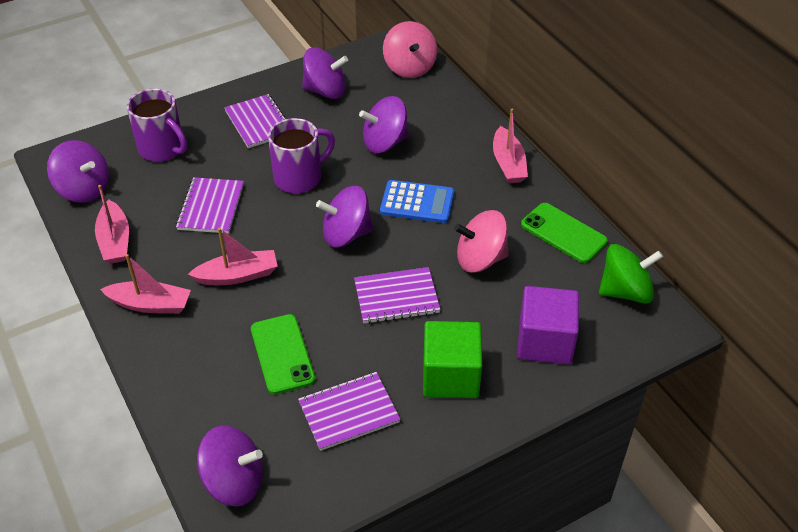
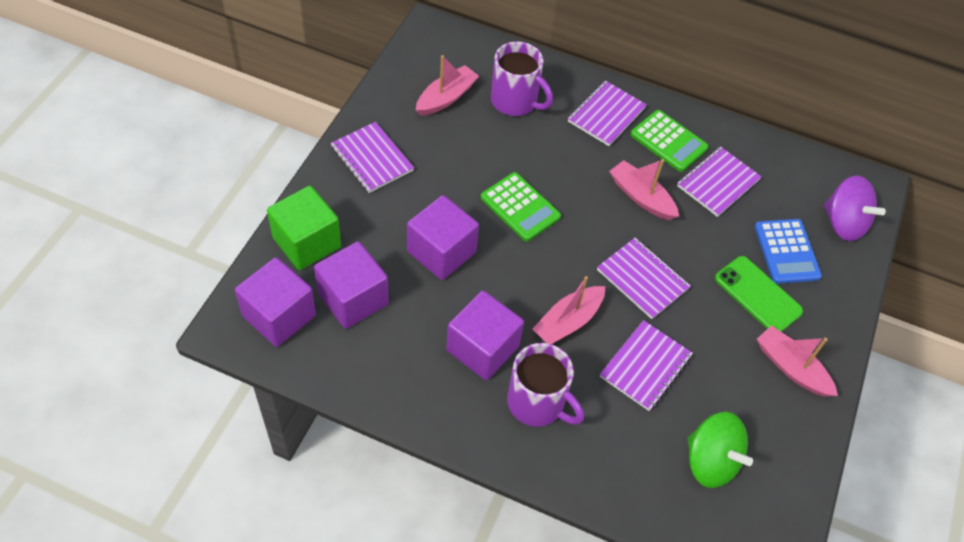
green calculator: none = 0 -> [481,172,561,241] [630,110,709,172] = 2
green phone: [251,314,315,395] [521,203,608,263] = 2 -> [715,256,803,332] = 1
pink spinning top: [383,21,437,78] [454,210,509,273] = 2 -> none = 0
purple cube: [517,286,579,364] = 1 -> [235,257,316,347] [314,241,389,329] [407,195,479,280] [446,291,524,380] = 4
purple notebook: [176,177,244,234] [224,94,285,148] [298,372,401,451] [354,267,441,324] = 4 -> [331,122,414,193] [568,81,647,146] [597,238,691,319] [600,320,693,411] [677,147,762,217] = 5
purple spinning top: [47,140,109,203] [197,425,263,506] [302,47,348,99] [316,186,373,247] [359,96,409,153] = 5 -> [823,175,886,241] = 1

